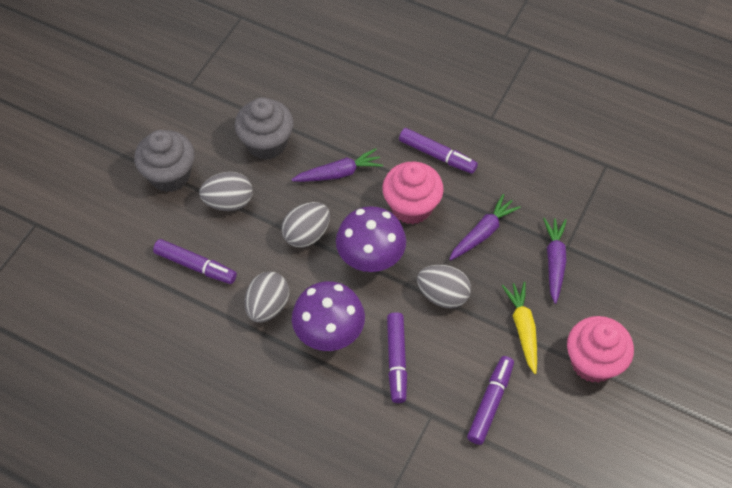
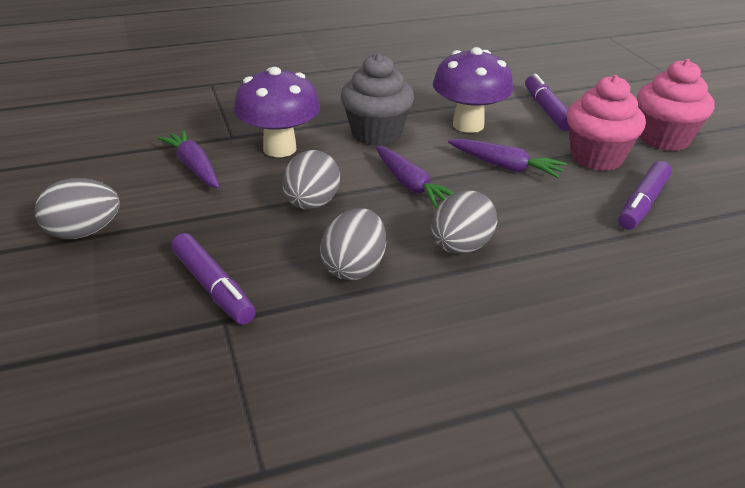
grey cupcake: [134,130,195,192] [235,97,294,160] = 2 -> [341,53,414,146] = 1
purple marker: [153,239,237,284] [387,312,407,403] [399,128,478,174] [467,356,514,445] = 4 -> [171,233,256,325] [525,74,569,131] [618,161,672,230] = 3
yellow carrot: [502,282,537,374] = 1 -> none = 0

